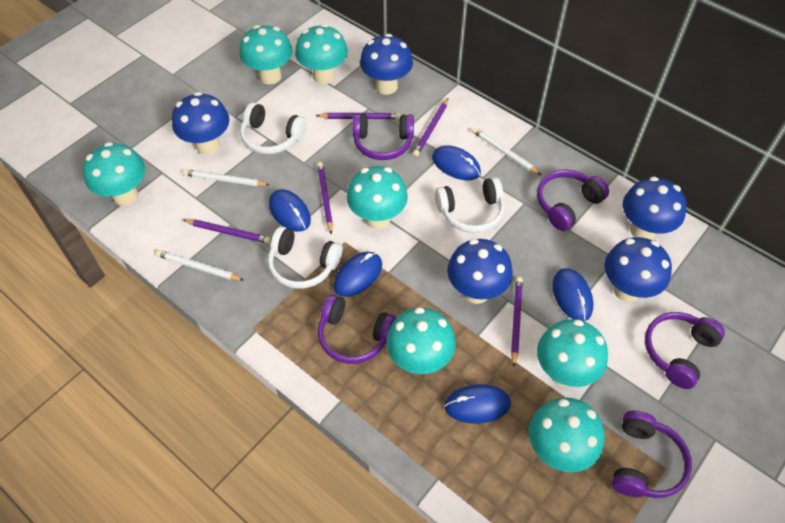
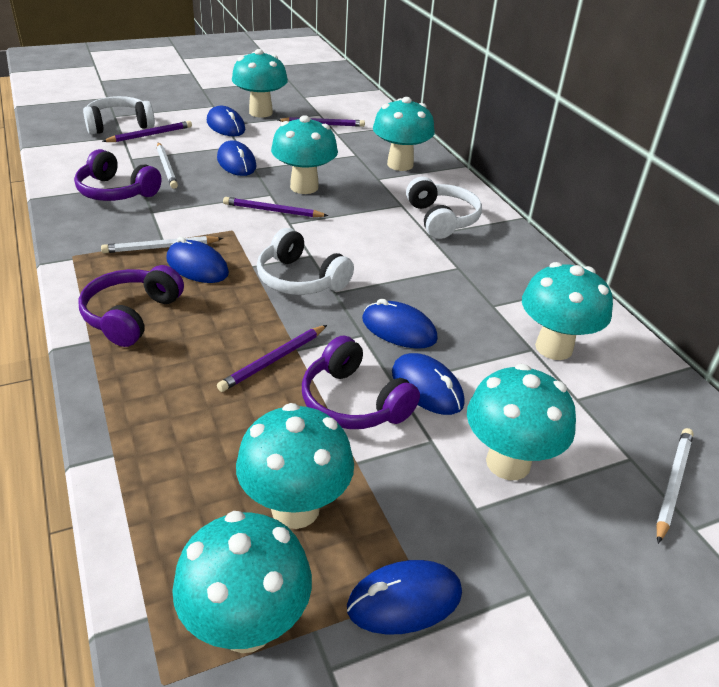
blue mouse: [269,189,311,232] [334,252,382,297] [432,146,481,180] [444,384,511,424] [552,268,594,321] = 5 -> [166,237,229,283] [207,106,246,136] [217,140,257,176] [347,560,462,635] [362,298,438,349] [392,353,465,415] = 6
blue mushroom: [172,92,230,155] [360,34,413,94] [447,239,513,304] [604,237,672,302] [623,177,687,240] = 5 -> none = 0
purple headphones: [318,294,397,364] [352,113,414,160] [537,169,609,231] [612,411,692,498] [645,312,725,389] = 5 -> [74,149,162,201] [78,265,184,347] [302,336,420,429] = 3
purple pencil: [183,219,271,244] [316,113,400,119] [317,162,333,235] [413,98,448,156] [511,277,523,366] = 5 -> [102,121,192,142] [217,325,327,392] [223,197,328,217] [278,117,365,127] = 4

